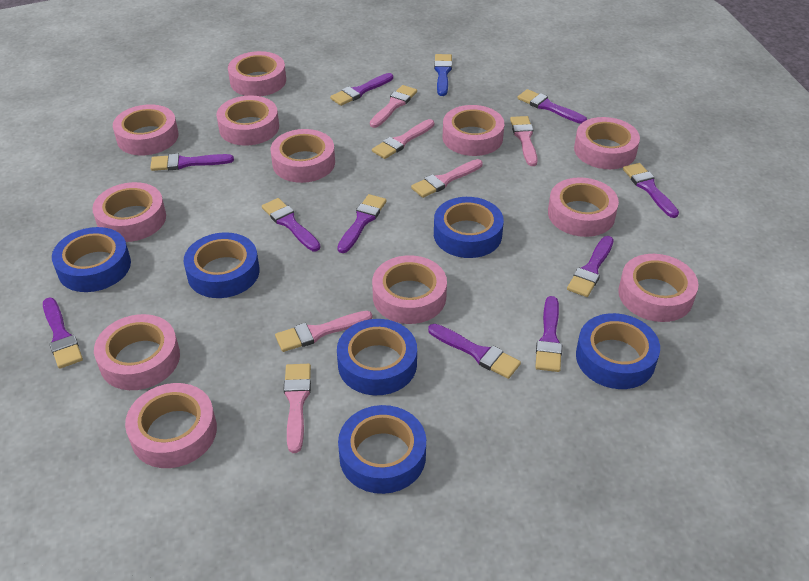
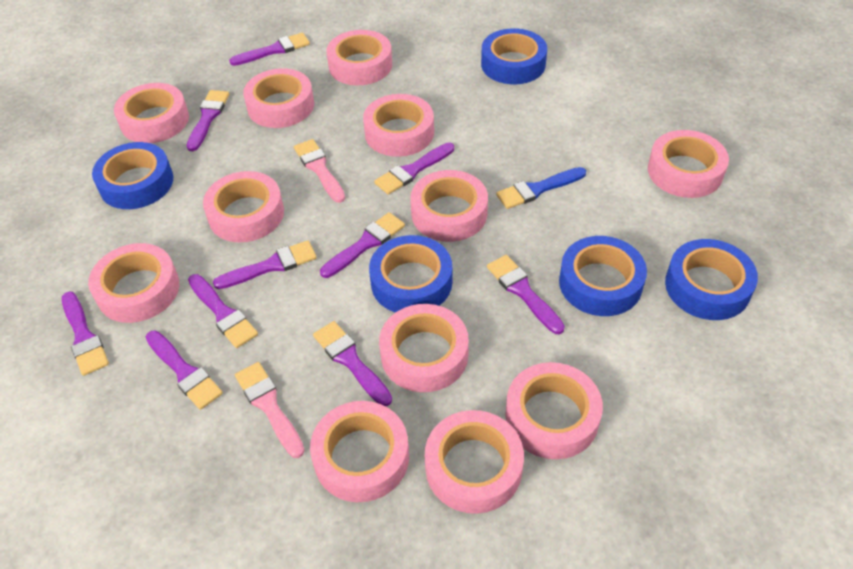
blue tape: [52,227,131,292] [184,232,260,298] [337,319,417,395] [338,405,426,494] [434,197,504,258] [576,313,660,389] = 6 -> [92,142,173,209] [369,235,453,313] [481,28,547,84] [559,236,647,316] [665,239,758,320] = 5
pink brush: [275,311,373,352] [284,364,311,453] [370,85,417,128] [372,119,434,159] [411,159,483,198] [510,116,538,166] = 6 -> [235,362,305,458] [294,139,345,203] = 2

